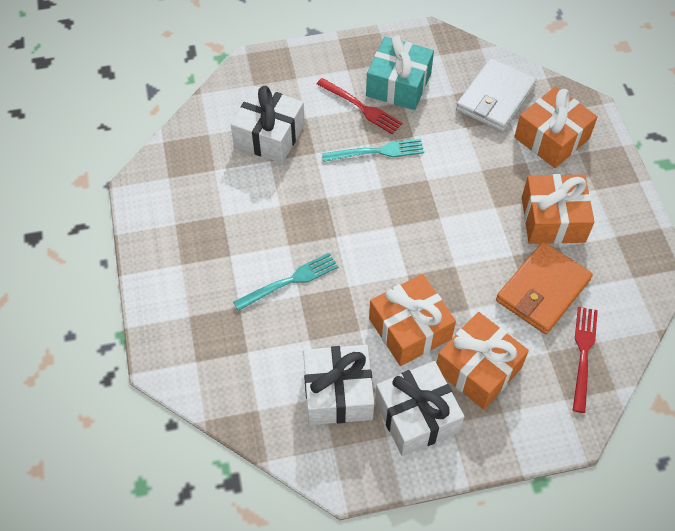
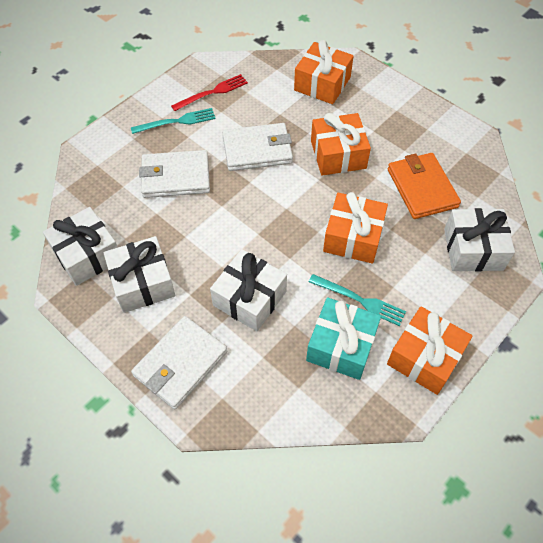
red fork: [317,78,402,134] [573,307,598,413] = 2 -> [171,74,248,111] = 1
white gift: [231,86,305,163] [303,345,374,425] [375,361,464,456] = 3 -> [43,207,118,286] [104,236,175,313] [210,249,287,331] [444,208,515,272] = 4
white wallet: [456,58,537,132] = 1 -> [131,316,227,409] [139,150,210,198] [222,123,293,171] = 3

